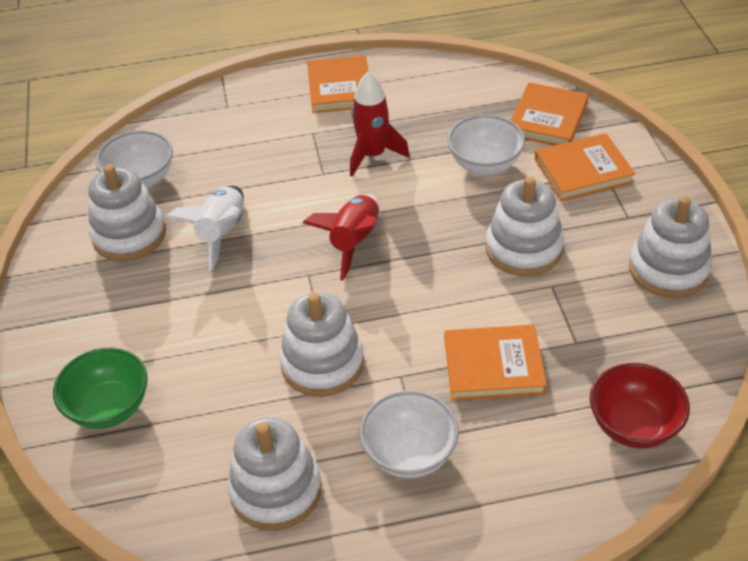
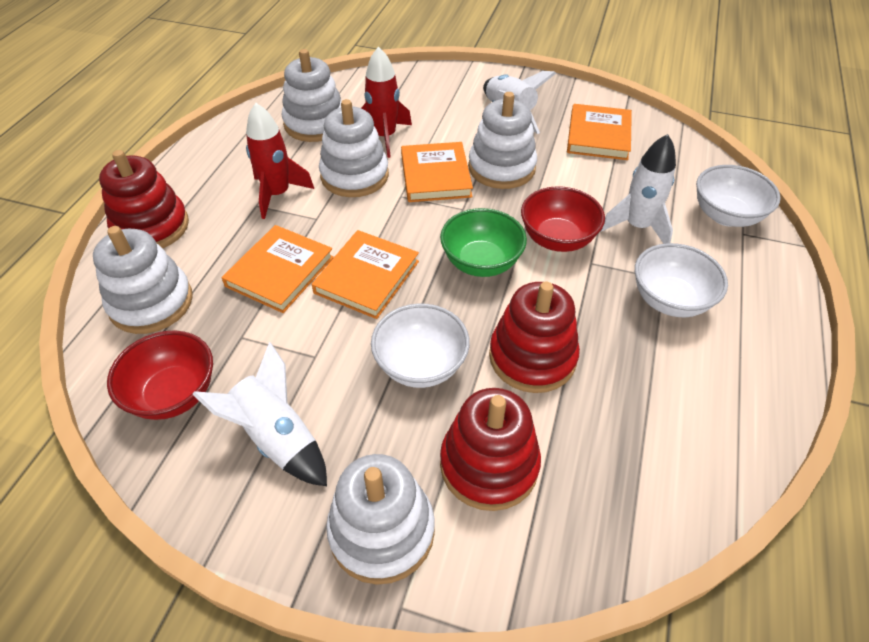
red bowl: [590,363,690,448] = 1 -> [107,330,213,420] [521,186,605,252] = 2
red stacking toy: none = 0 -> [99,150,189,248] [440,388,541,511] [489,282,580,393] = 3
white rocket: [166,186,244,272] = 1 -> [192,342,327,486] [483,71,556,134] [601,134,676,244] = 3

